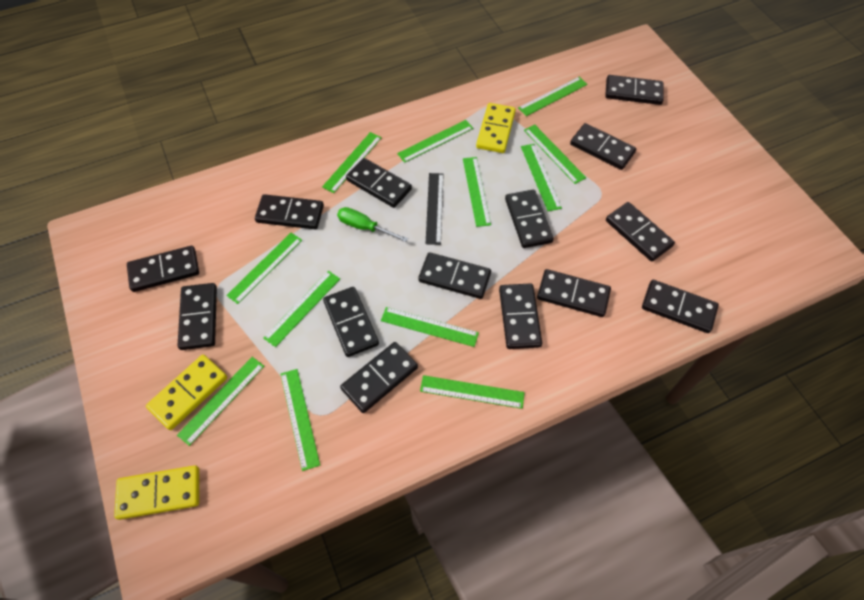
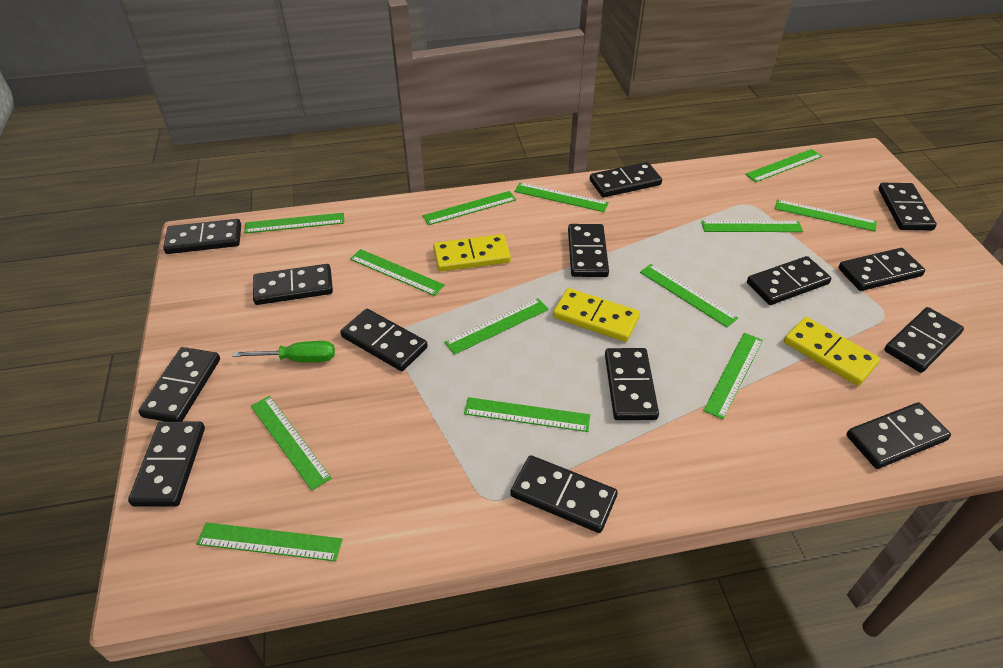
black ruler: [426,173,444,245] = 1 -> none = 0
green ruler: [177,357,264,446] [226,233,302,304] [263,271,340,347] [280,369,320,471] [322,132,382,193] [381,307,479,347] [397,120,473,163] [420,375,525,409] [463,157,491,227] [518,77,588,116] [521,144,562,211] [524,124,586,184] = 12 -> [197,522,343,562] [244,213,344,233] [251,396,332,491] [350,249,445,296] [423,191,516,225] [444,298,549,355] [464,397,590,432] [514,183,609,212] [640,264,738,328] [701,221,803,232] [703,333,763,420] [745,149,822,182] [775,199,877,232] = 13

